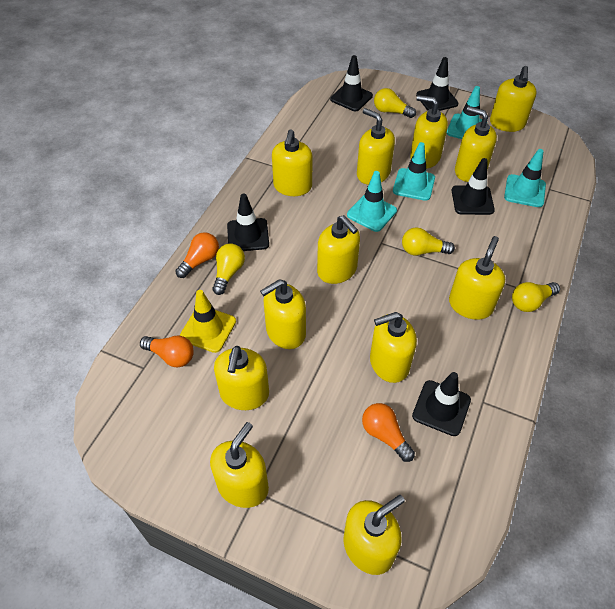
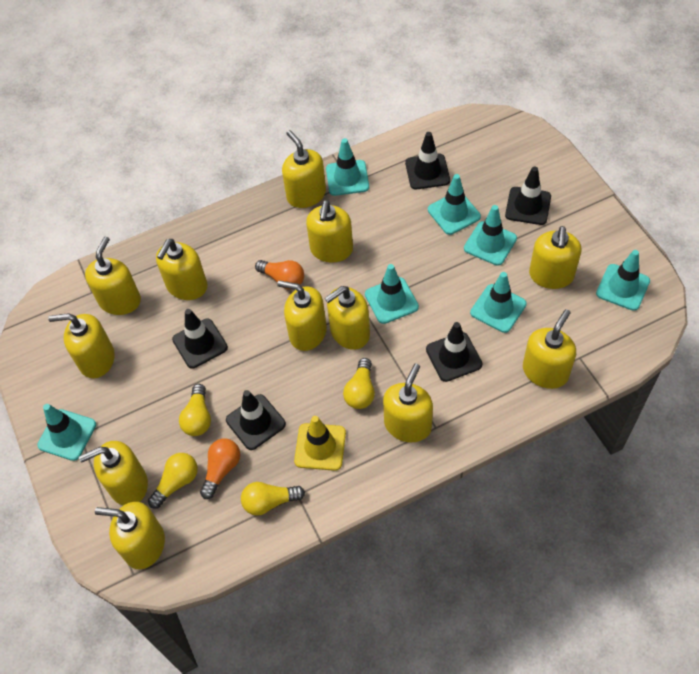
orange light bulb: [140,336,194,367] [175,232,219,278] [362,403,415,462] = 3 -> [200,439,240,499] [255,260,304,289] = 2
turquoise traffic cone: [347,171,397,232] [393,142,435,201] [447,86,482,139] [504,149,546,207] = 4 -> [37,404,96,461] [326,138,369,196] [365,264,419,324] [428,174,481,235] [464,205,517,266] [470,272,527,333] [596,250,650,311] = 7

